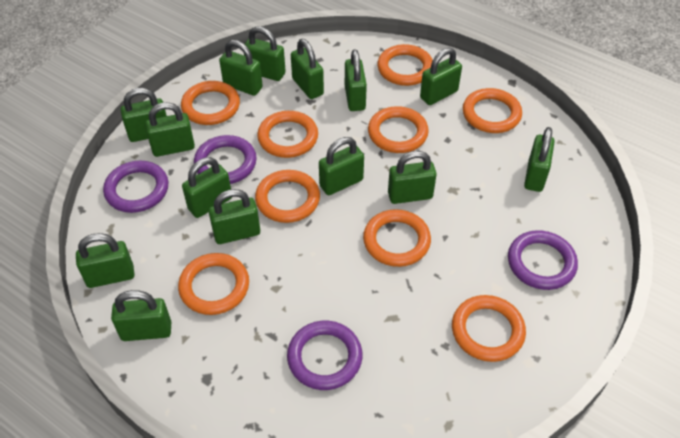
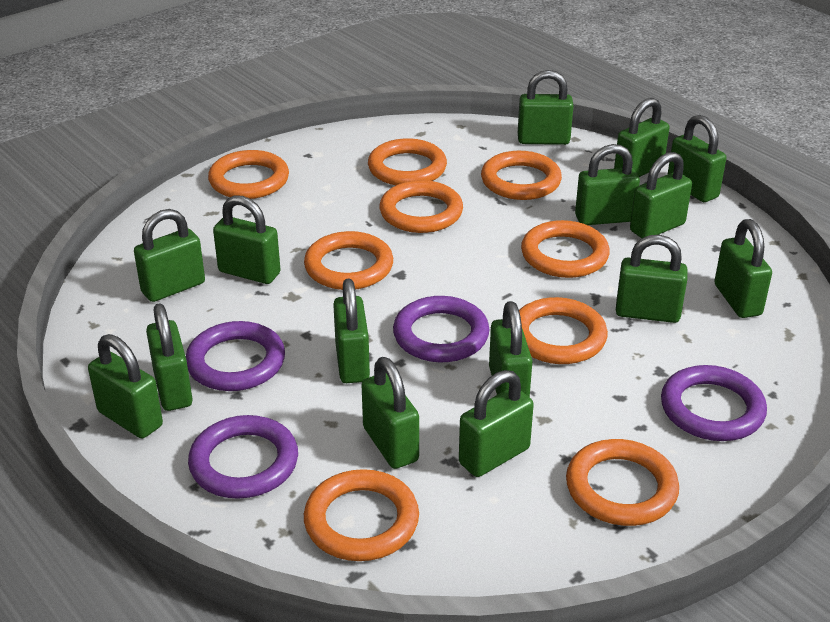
green padlock: [76,233,134,288] [111,290,171,341] [121,88,167,142] [145,102,195,157] [182,157,232,218] [209,189,260,244] [219,40,263,96] [244,26,285,81] [291,39,324,99] [319,137,364,195] [345,49,367,111] [388,151,437,204] [420,48,462,105] [524,127,555,192] = 14 -> [88,334,163,438] [134,209,205,302] [146,303,193,411] [213,195,281,284] [333,278,370,383] [361,357,419,469] [459,370,534,477] [489,301,532,397] [518,70,574,145] [575,144,640,225] [614,98,670,177] [616,235,688,323] [630,152,692,238] [667,115,726,202] [714,219,772,318] = 15

